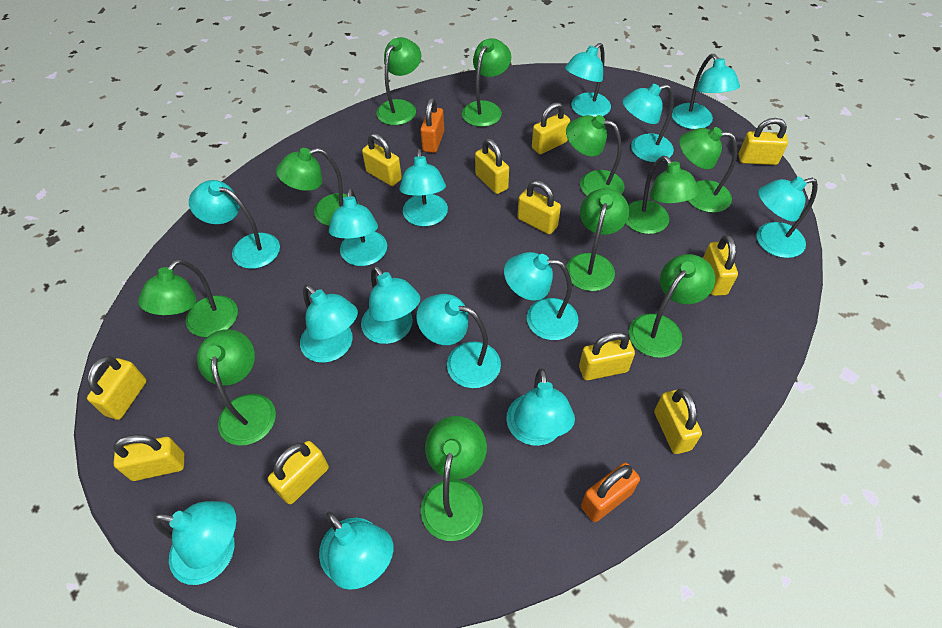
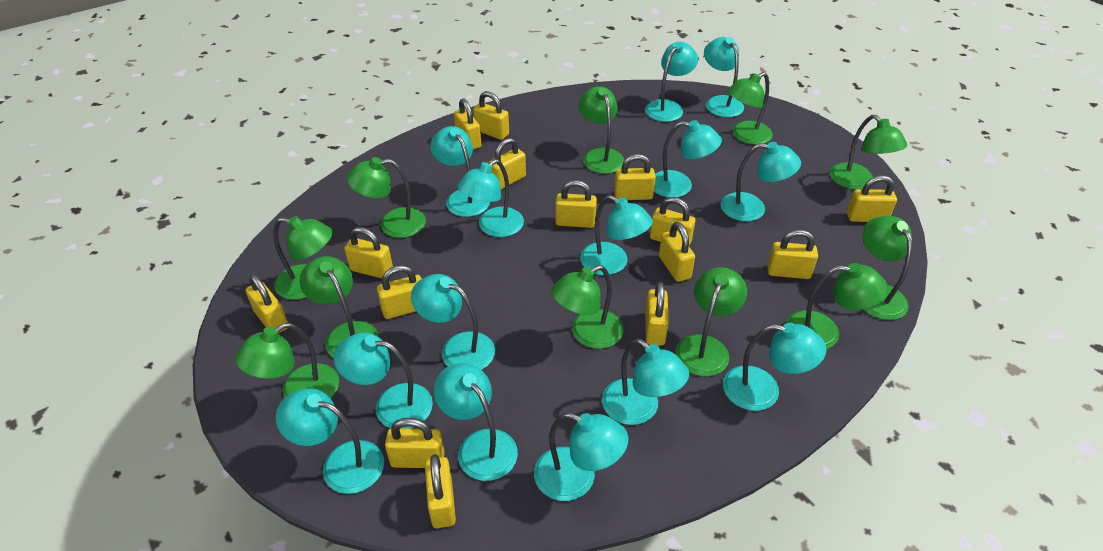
orange padlock: [420,98,444,153] [581,463,640,522] = 2 -> none = 0
yellow padlock: [87,356,147,420] [113,434,184,481] [268,441,329,504] [362,133,402,186] [475,138,509,194] [517,180,561,234] [532,102,570,154] [579,332,635,380] [654,388,702,454] [703,235,738,296] [739,118,788,165] = 11 -> [246,274,288,333] [344,227,393,278] [377,265,422,319] [385,418,445,468] [425,454,456,528] [454,98,481,150] [473,91,509,140] [488,138,526,189] [555,180,597,228] [614,154,656,200] [645,282,669,346] [650,197,695,246] [659,222,695,282] [767,229,818,279] [847,175,897,222] = 15

